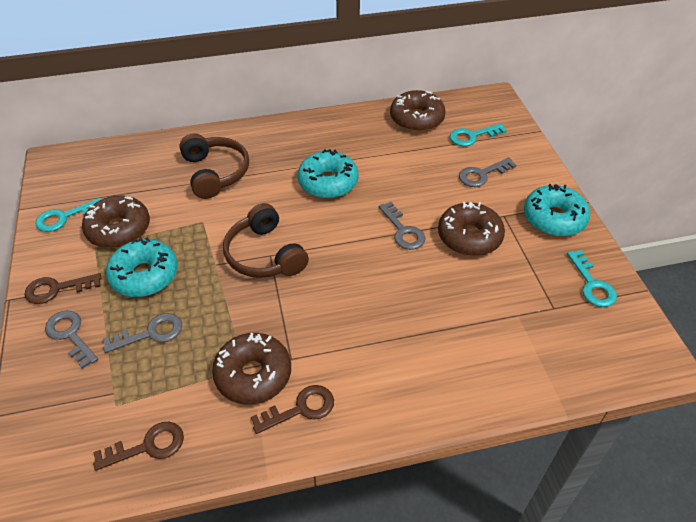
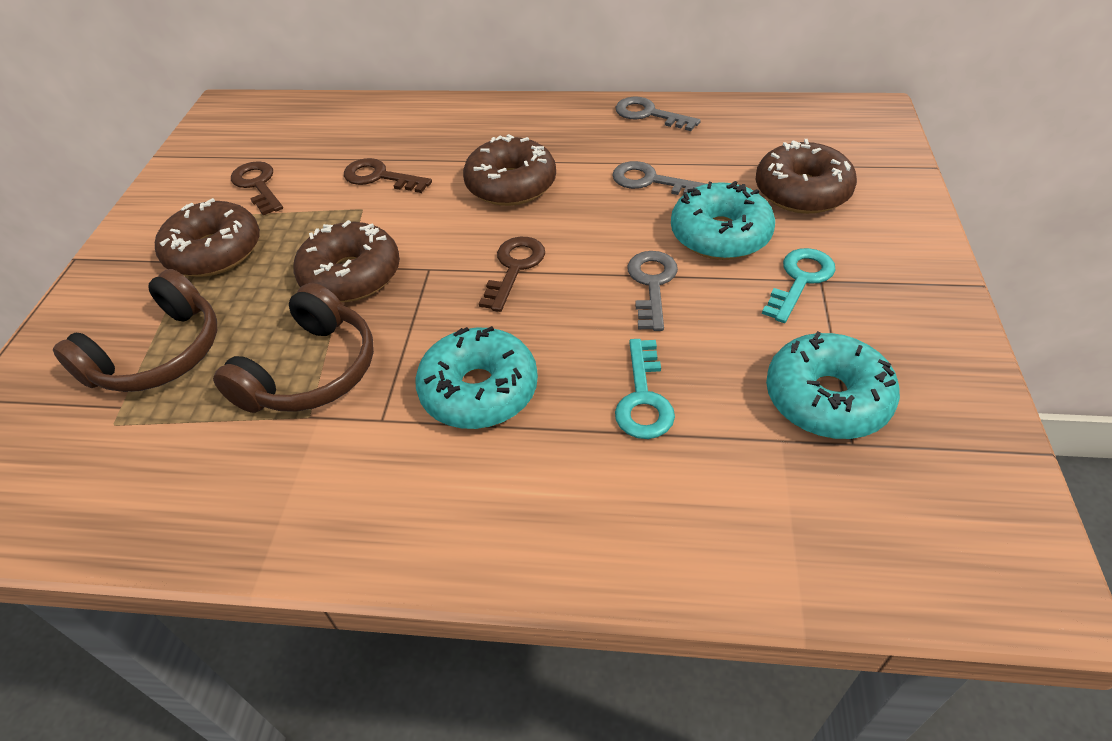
grey key: [45,311,98,369] [103,313,182,353] [379,202,426,250] [459,158,516,187] = 4 -> [612,161,706,195] [616,97,701,131] [627,251,678,331] = 3
turquoise key: [35,198,102,232] [450,123,507,146] [567,250,617,307] = 3 -> [615,339,675,439] [762,248,836,323] = 2

